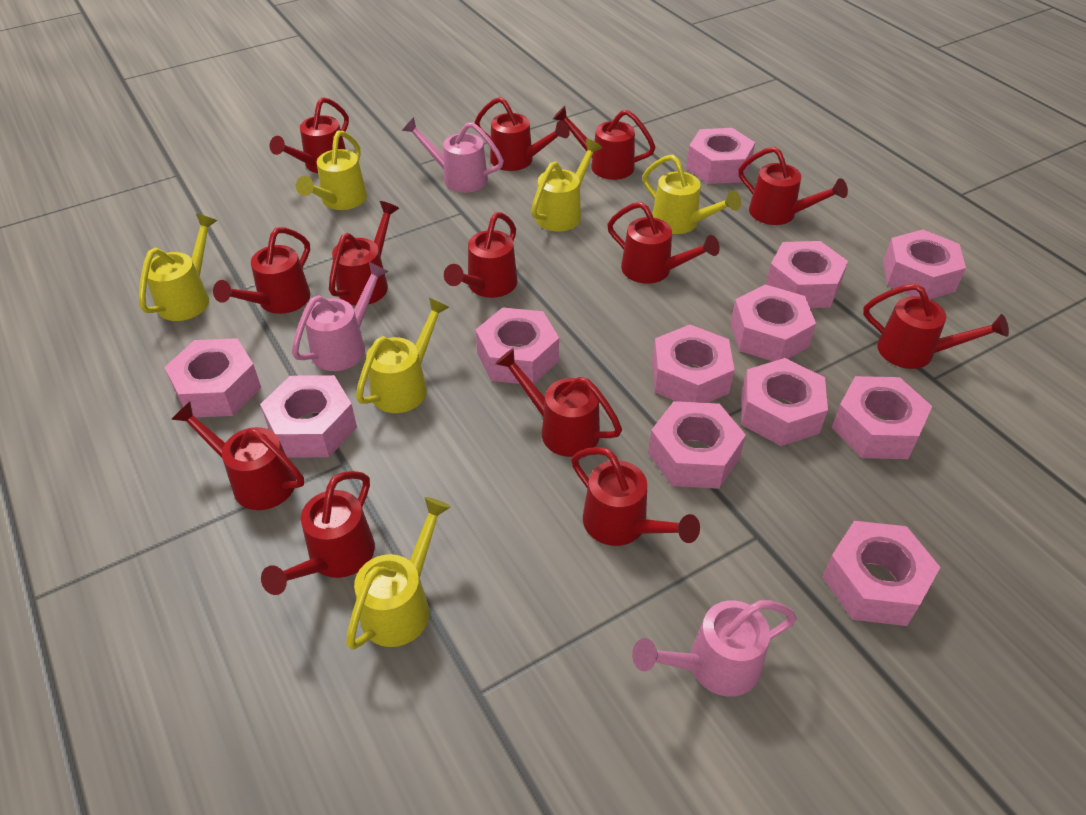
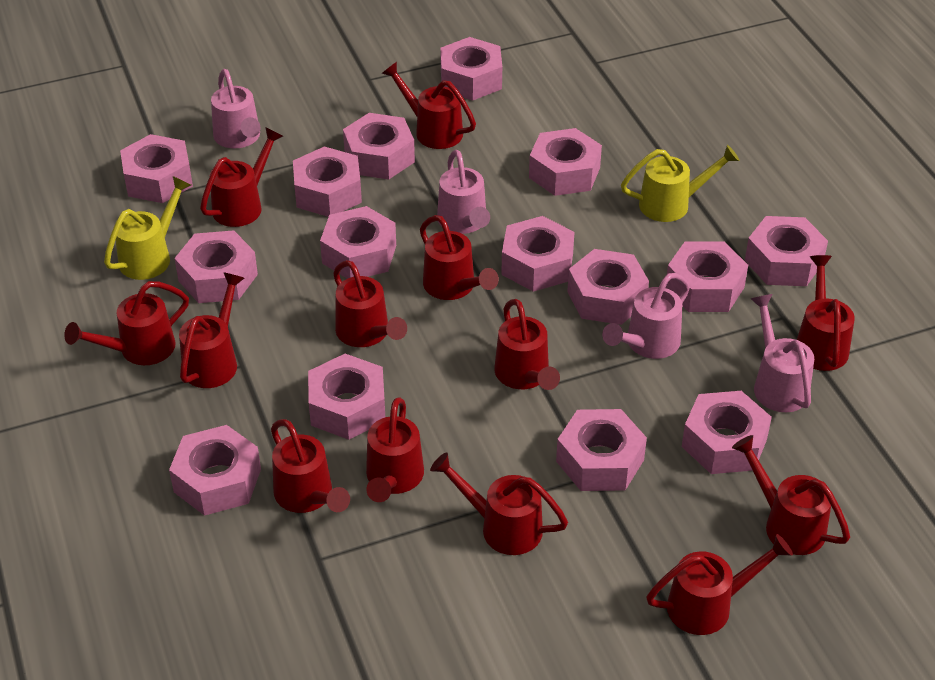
pink nut: [164,338,261,417] [260,375,357,458] [476,307,559,384] [648,401,746,489] [652,325,734,403] [686,128,755,184] [731,284,816,361] [741,358,828,446] [766,241,848,308] [822,521,941,626] [832,376,932,459] [883,230,966,299] = 12 -> [120,134,193,203] [169,425,261,516] [174,230,258,303] [293,146,362,217] [308,354,385,440] [320,206,396,279] [343,113,415,180] [440,37,502,101] [501,216,575,292] [529,128,602,196] [556,409,647,491] [567,249,649,325] [665,241,748,312] [682,391,772,474] [745,216,828,286] = 15
pink watering can: [292,262,389,371] [402,117,504,193] [632,600,797,697] = 3 -> [211,69,261,148] [437,150,490,234] [602,273,690,359] [751,294,814,412] = 4
yellow watering can: [139,214,217,321] [296,131,367,210] [346,497,451,650] [356,298,449,413] [531,139,602,232] [643,155,741,234] = 6 -> [104,176,191,280] [621,145,740,222] = 2

